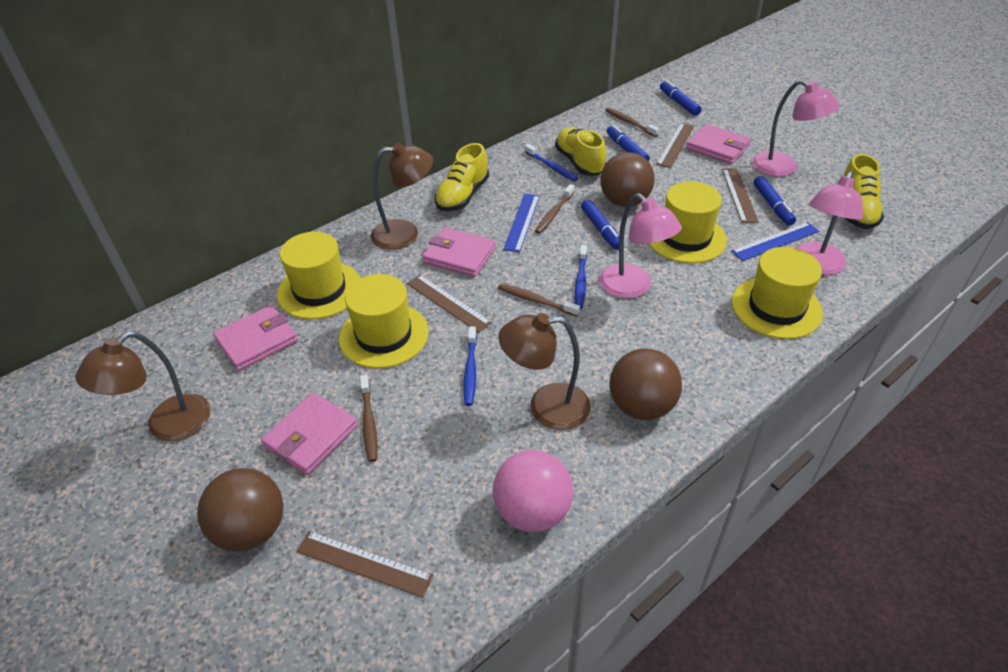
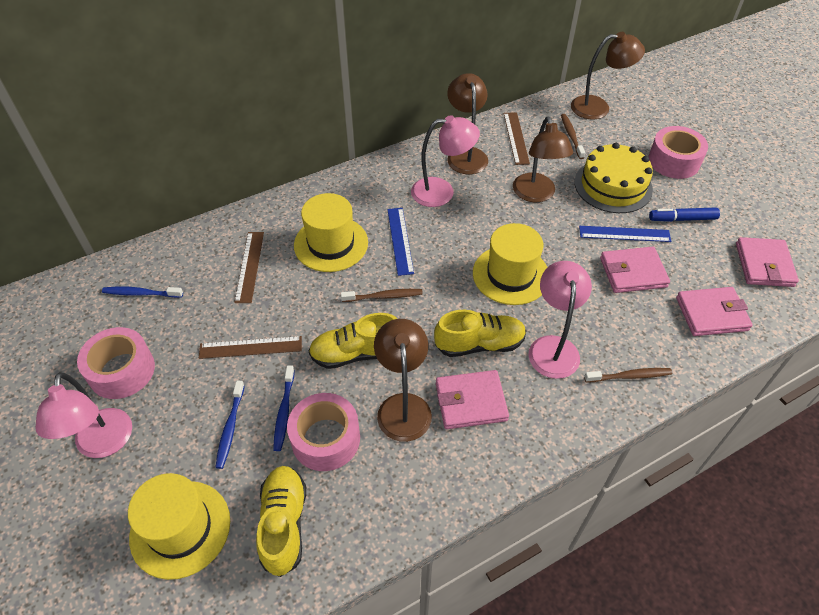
blue marker: [581,199,619,250] [607,125,650,162] [660,80,702,116] [753,176,796,226] = 4 -> [649,207,720,222] = 1
brown ball: [197,468,283,551] [601,152,655,207] [609,349,682,420] = 3 -> none = 0
brown lamp: [75,331,210,442] [370,143,433,250] [498,313,591,430] = 3 -> [374,319,432,442] [447,73,488,174] [513,117,573,202] [571,32,645,120] = 4
brown ruler: [297,531,434,598] [407,275,492,333] [656,123,694,168] [722,168,759,223] = 4 -> [199,336,302,359] [234,232,264,303] [504,112,530,165] = 3
brown toothbrush: [360,375,377,462] [498,284,580,317] [535,184,575,234] [605,108,659,137] = 4 -> [341,289,423,302] [561,114,585,159] [584,368,672,382] = 3
pink ball: [493,450,573,532] = 1 -> none = 0
pink tape: none = 0 -> [77,327,155,399] [287,393,360,471] [648,126,708,179] = 3
yellow cake: none = 0 -> [575,143,653,213] = 1
yellow hat: [277,232,360,319] [339,274,429,368] [649,181,727,263] [732,247,823,339] = 4 -> [128,473,230,580] [294,193,368,272] [473,223,548,305] = 3

